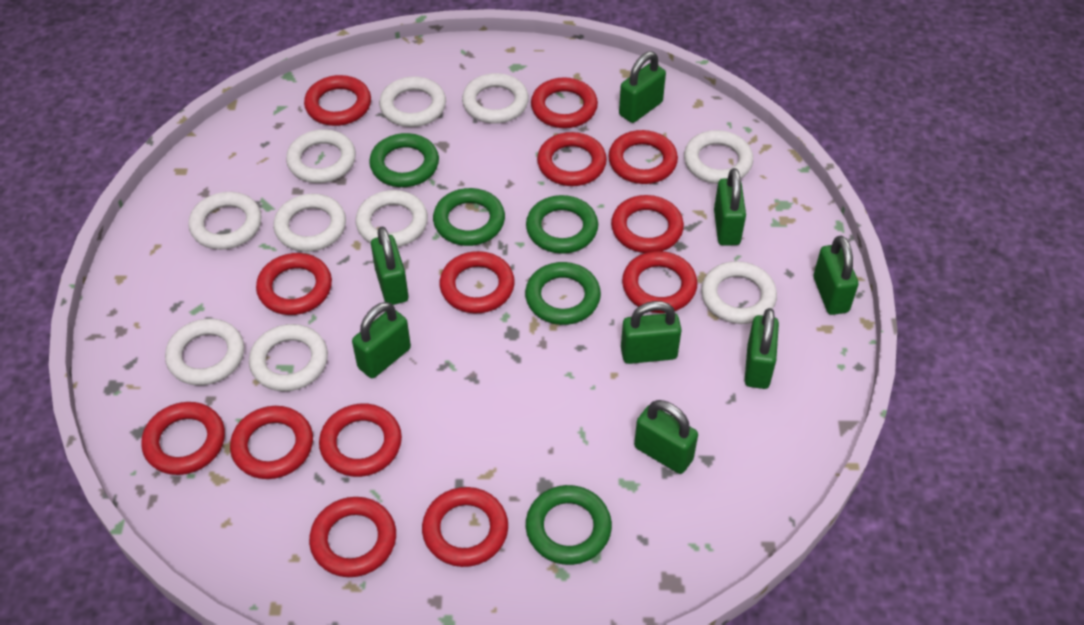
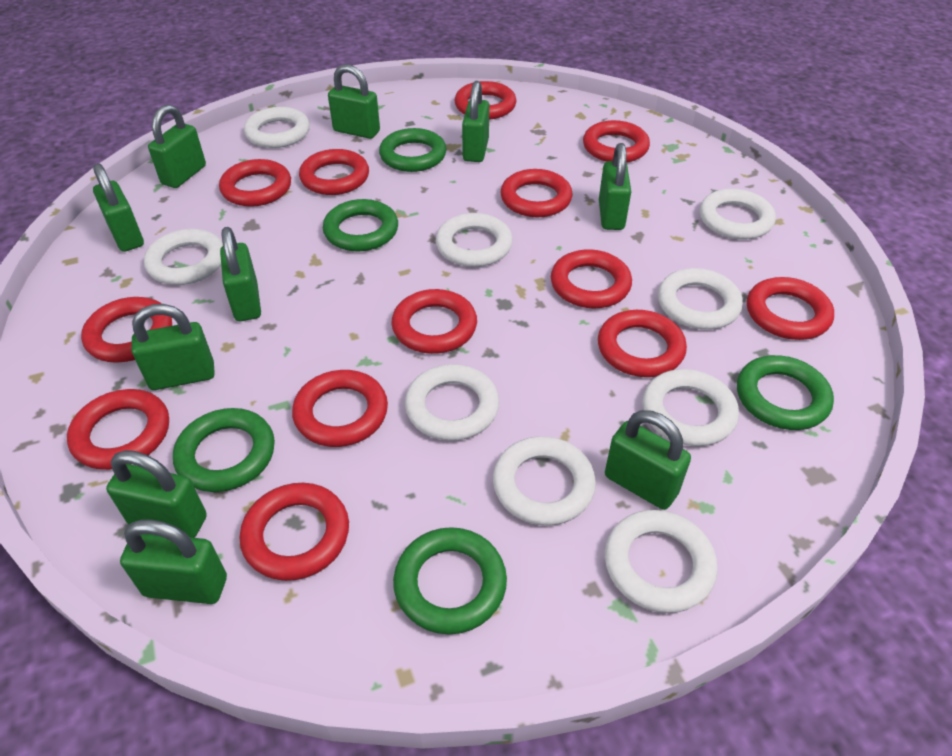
green padlock: [352,302,411,378] [371,226,408,305] [619,51,666,123] [621,301,682,364] [634,400,698,474] [714,168,746,245] [745,308,779,389] [813,235,858,315] = 8 -> [93,163,144,252] [106,450,207,538] [120,519,227,604] [131,304,215,390] [148,105,206,188] [220,227,261,321] [328,64,380,139] [462,81,489,162] [599,143,631,230] [605,410,691,510] = 10
white ring: [165,319,244,385] [188,192,262,250] [249,324,328,392] [273,194,346,252] [286,129,356,183] [355,190,428,247] [379,76,446,127] [462,73,529,124] [684,130,753,184] [701,261,777,324] = 10 -> [144,229,223,285] [244,107,310,148] [405,364,499,441] [436,213,513,267] [493,436,596,525] [605,510,717,613] [642,369,739,446] [658,268,743,330] [700,189,776,240] = 9

